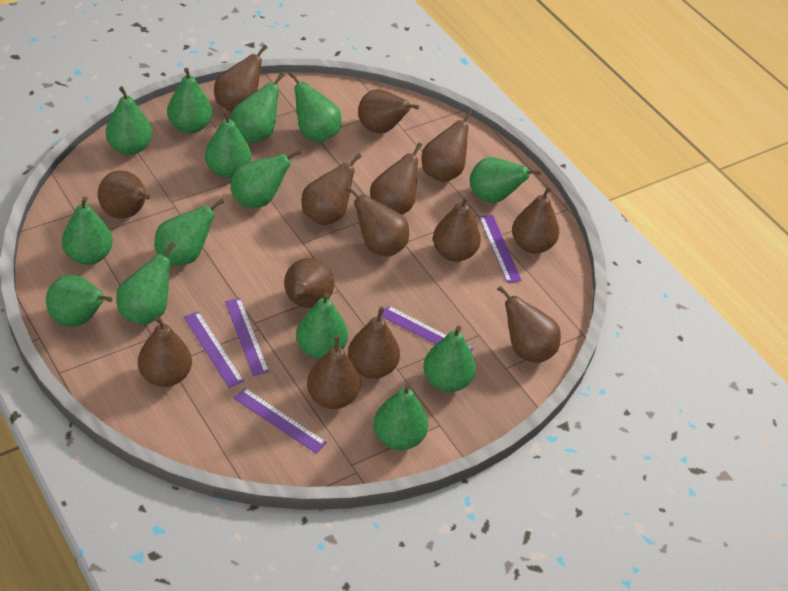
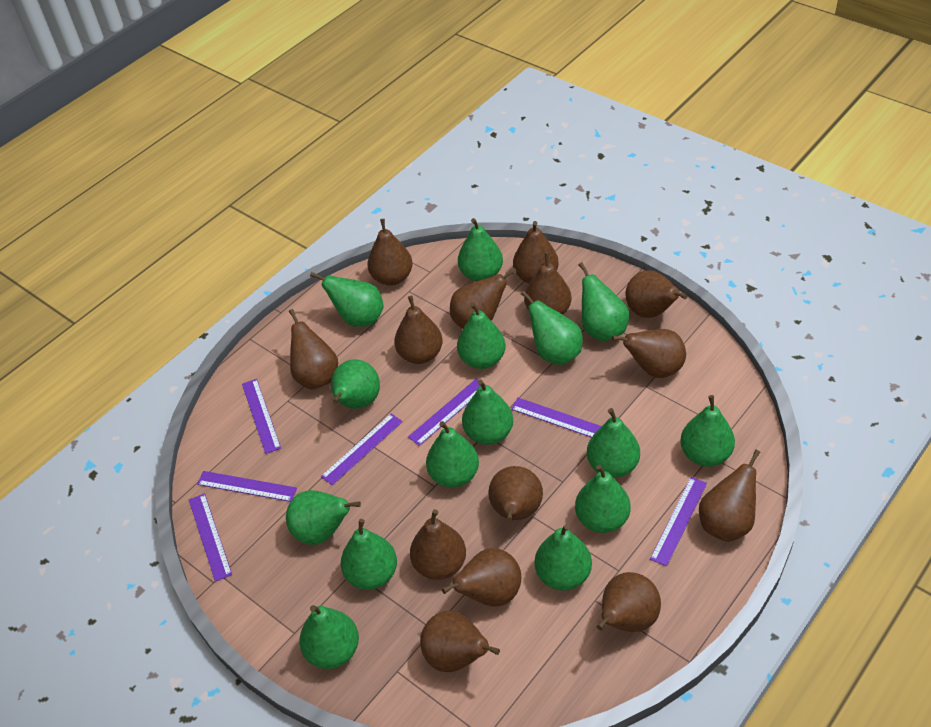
green pear: [46,275,113,327] [62,196,113,265] [106,86,152,155] [116,242,175,325] [154,199,225,266] [167,68,212,134] [205,110,251,178] [231,73,284,143] [231,150,302,208] [288,72,342,143] [296,292,348,359] [373,383,428,450] [423,326,476,392] [470,157,541,203] = 14 -> [286,490,361,545] [299,605,359,669] [310,272,384,327] [331,359,380,409] [341,519,397,590] [426,421,479,488] [457,303,506,369] [458,218,503,281] [462,380,513,445] [521,291,583,365] [535,524,592,590] [575,464,630,533] [579,262,629,342] [587,408,640,478] [680,395,735,467] = 15
purple ruler: [184,311,244,388] [225,298,269,376] [234,388,327,453] [381,306,473,352] [479,215,522,283] = 5 -> [189,493,232,582] [197,471,297,502] [242,379,281,454] [321,413,403,485] [408,379,480,446] [511,398,601,438] [650,477,707,566] = 7

